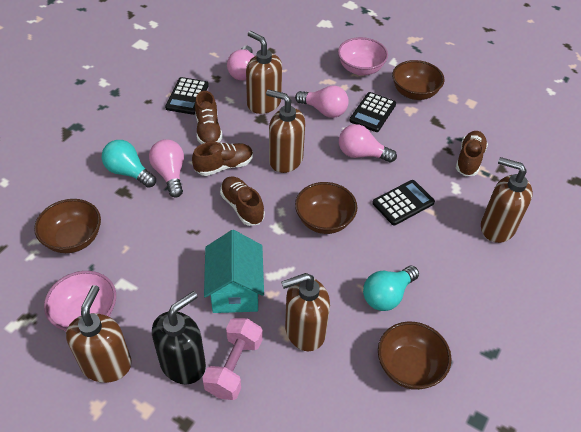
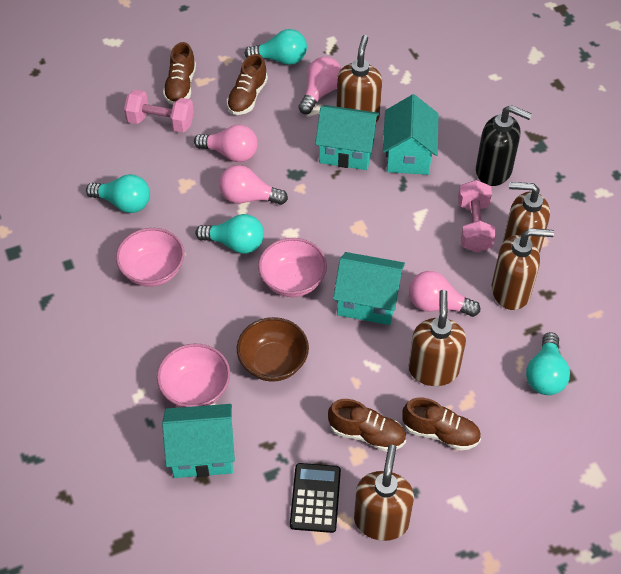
black calculator: [165,77,209,115] [349,92,396,132] [372,180,435,225] = 3 -> [290,463,341,533] = 1
brown bowl: [34,199,101,253] [295,182,357,234] [378,321,452,390] [392,60,444,100] = 4 -> [237,317,309,382] = 1
pink bowl: [44,271,116,331] [338,37,388,76] = 2 -> [116,228,184,287] [157,344,230,407] [258,238,327,297] = 3
pink dumbbell: [202,318,263,400] = 1 -> [124,90,194,132] [458,180,496,252] = 2
turquoise house: [204,230,264,313] = 1 -> [162,404,235,478] [315,105,380,170] [333,252,405,325] [383,94,439,175] = 4
turquoise light bulb: [102,140,156,188] [363,266,419,311] = 2 -> [86,174,150,213] [195,214,264,254] [244,29,307,65] [526,332,570,395] = 4

